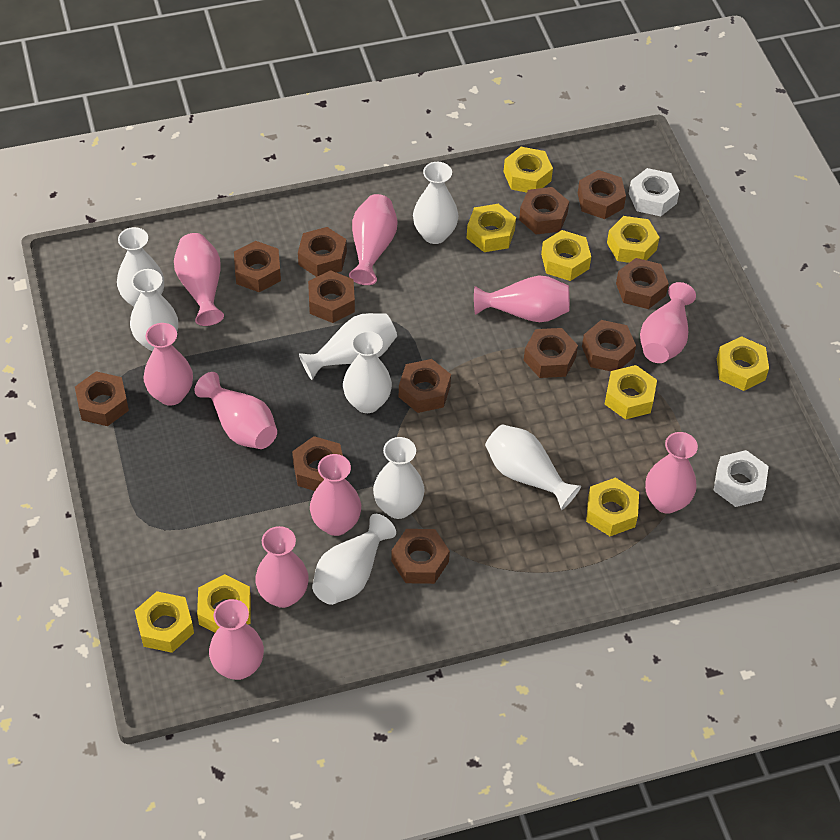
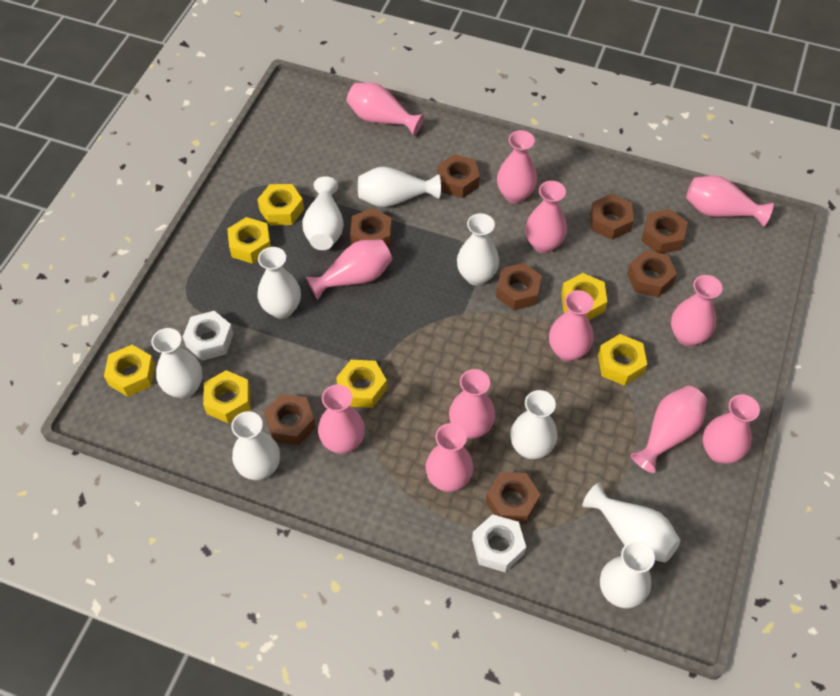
brown nut: [75,371,129,426] [234,241,281,292] [292,436,343,491] [298,227,347,277] [308,270,355,323] [391,529,450,584] [399,359,451,413] [519,187,569,235] [524,328,578,378] [578,170,626,219] [582,320,636,371] [616,258,669,309] = 12 -> [264,394,316,445] [350,208,392,247] [438,154,480,198] [486,472,541,524] [496,263,542,310] [590,194,634,240] [627,250,677,297] [641,209,688,254] = 8
pink vase: [143,323,193,406] [174,233,224,326] [195,372,277,449] [209,599,264,680] [255,526,309,608] [310,454,361,536] [349,194,397,285] [474,276,570,322] [640,282,696,363] [645,432,698,514] = 10 -> [306,239,392,300] [318,385,365,454] [347,83,424,136] [426,423,473,492] [449,369,495,439] [497,130,537,203] [525,181,567,253] [549,290,594,361] [631,386,707,473] [671,275,722,346] [686,175,774,227] [703,394,760,464] = 12
white vase: [117,227,164,307] [130,269,178,351] [299,313,397,380] [312,514,396,605] [343,331,392,413] [373,437,425,519] [413,162,458,244] [485,424,581,510] = 8 -> [151,328,203,398] [231,411,280,480] [257,247,301,319] [302,176,344,250] [358,167,441,207] [457,213,499,286] [510,390,558,459] [582,483,681,562] [600,541,655,608] = 9
yellow nut: [135,591,194,653] [197,574,251,632] [467,204,516,252] [504,147,553,193] [541,230,591,281] [586,478,639,536] [605,365,657,420] [607,216,660,263] [717,336,769,391] = 9 -> [104,345,155,397] [203,370,250,423] [227,217,271,264] [257,184,304,225] [336,360,387,408] [561,273,607,320] [598,334,647,386] = 7

